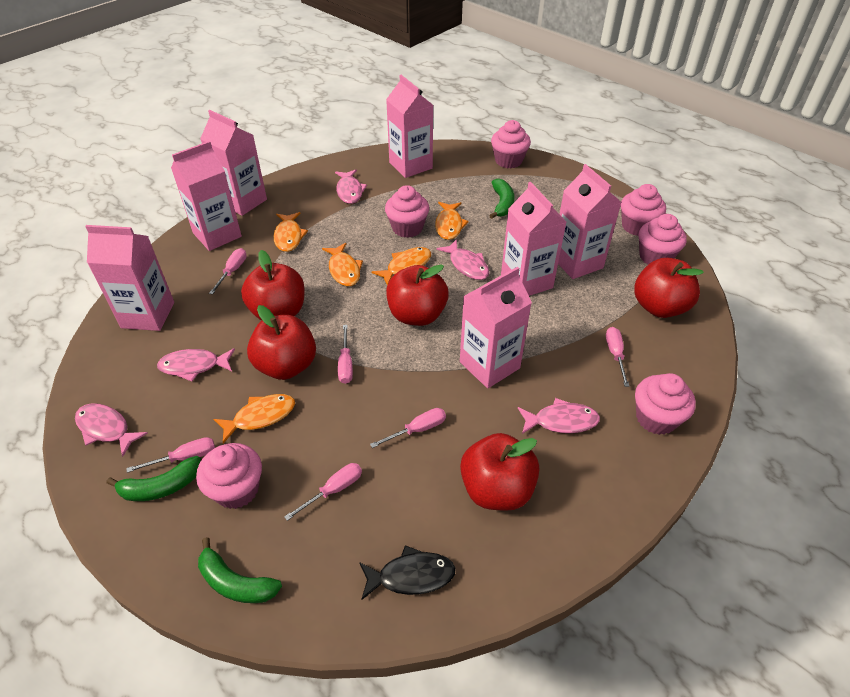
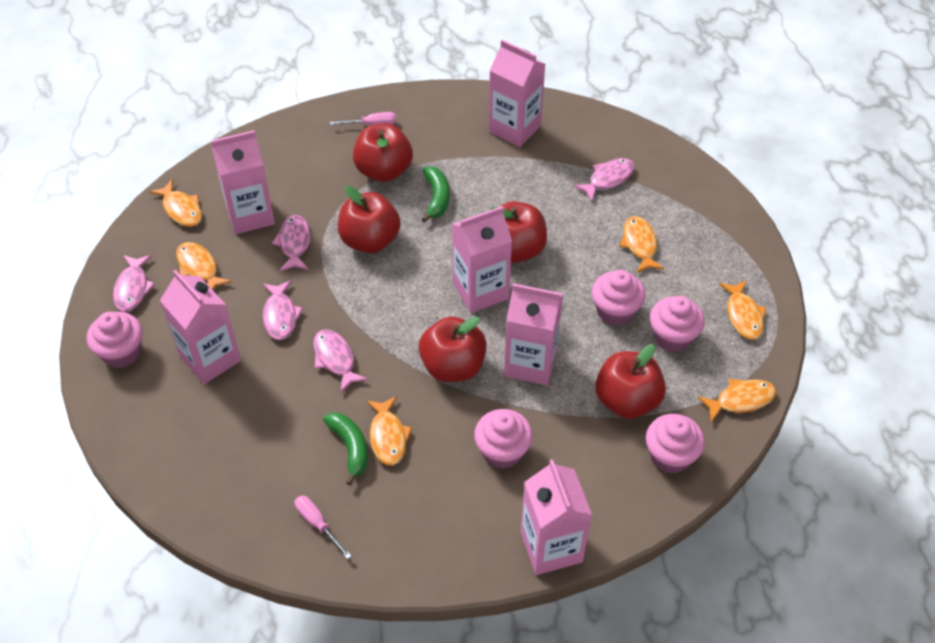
black fish: [359,545,456,600] = 1 -> none = 0
green banana: [106,456,201,501] [198,537,282,603] [489,179,514,219] = 3 -> [323,412,368,486] [422,166,450,223] = 2
orange fish: [213,394,295,443] [273,212,308,252] [322,243,363,286] [371,247,431,285] [435,202,469,240] = 5 -> [149,179,202,227] [176,242,232,290] [366,396,412,466] [619,216,665,273] [698,378,776,422] [719,280,766,340] = 6
pink carton: [85,225,174,331] [171,141,242,251] [200,110,267,216] [386,75,433,178] [460,267,532,388] [501,182,566,296] [558,164,622,279] = 7 -> [160,270,241,384] [211,130,275,234] [452,206,512,313] [489,40,545,147] [504,283,563,386] [521,459,592,575] = 6
pink cupcake: [196,443,262,509] [385,185,429,238] [491,120,531,168] [621,184,666,236] [635,373,696,435] [639,214,687,265] = 6 -> [87,312,143,368] [474,409,533,469] [592,270,646,326] [646,414,705,474] [650,296,705,352] = 5
pink screwdriver: [126,437,215,473] [209,248,247,295] [284,463,362,521] [338,325,353,384] [370,408,446,448] [606,327,629,387] = 6 -> [295,495,351,559] [330,112,396,125] = 2

